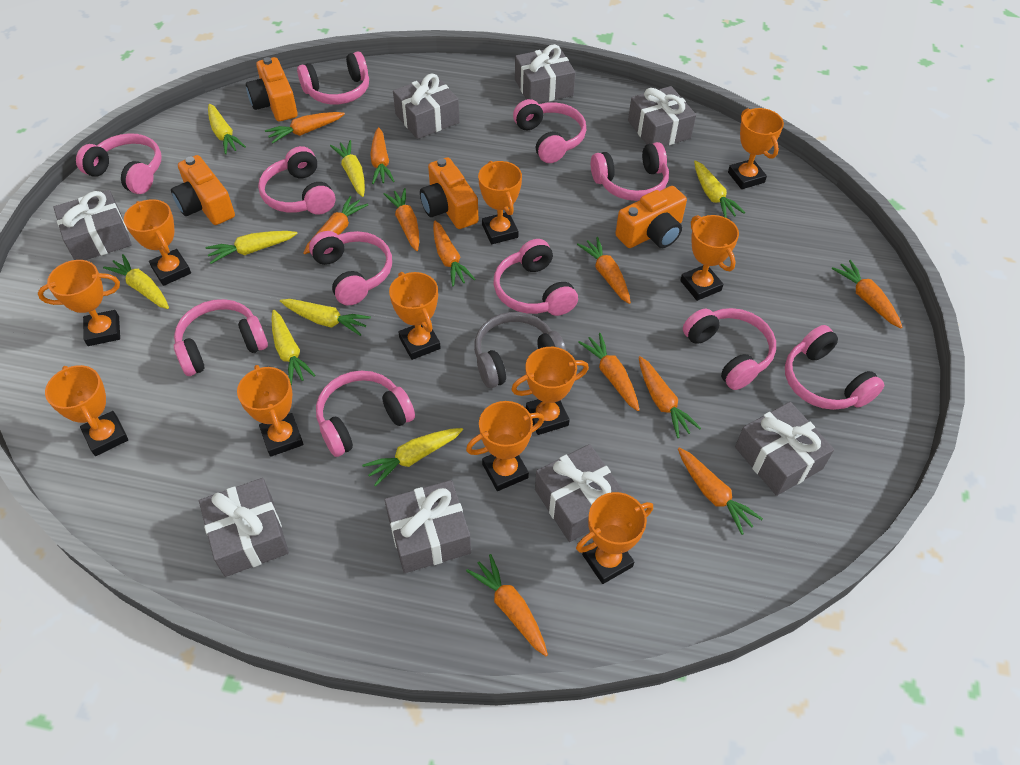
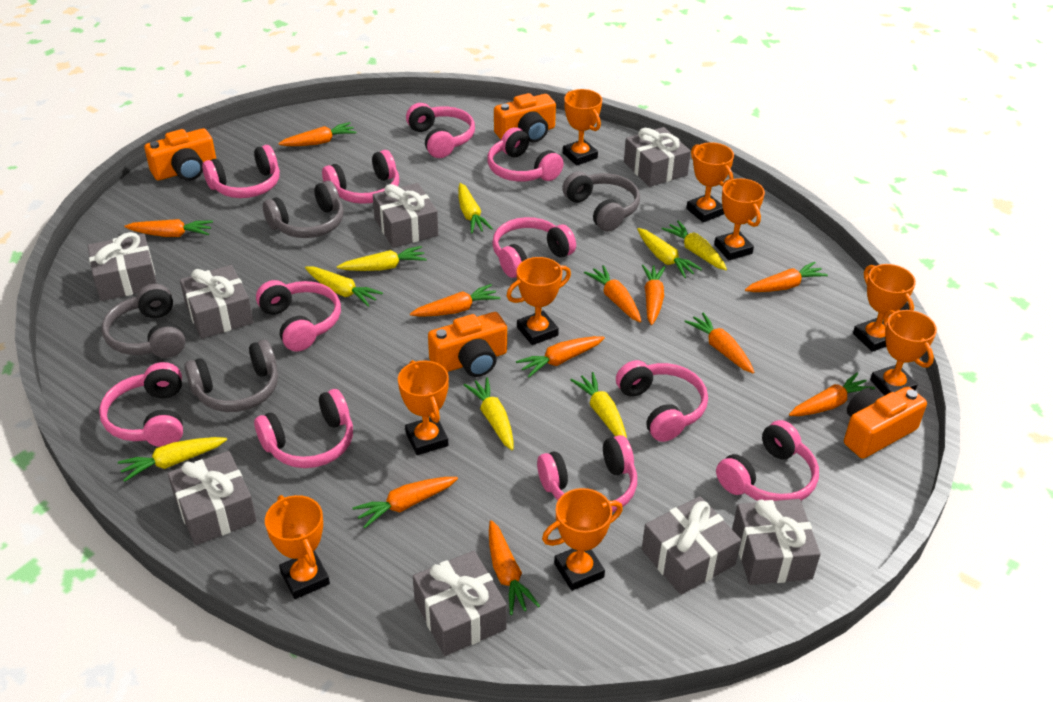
grey headphones: [474,312,566,388] = 1 -> [102,284,185,358] [184,340,278,412] [263,181,344,238] [562,171,640,232] = 4
orange trophy: [38,260,120,346] [45,365,128,456] [124,199,191,286] [237,365,303,457] [389,272,441,360] [466,401,544,491] [478,161,522,244] [511,347,589,435] [576,492,653,584] [680,215,739,301] [728,108,784,189] = 11 -> [265,495,330,599] [398,360,449,455] [507,257,571,345] [542,488,623,591] [563,89,602,165] [686,142,734,222] [714,178,765,260] [853,264,916,352] [870,310,937,396] = 9

